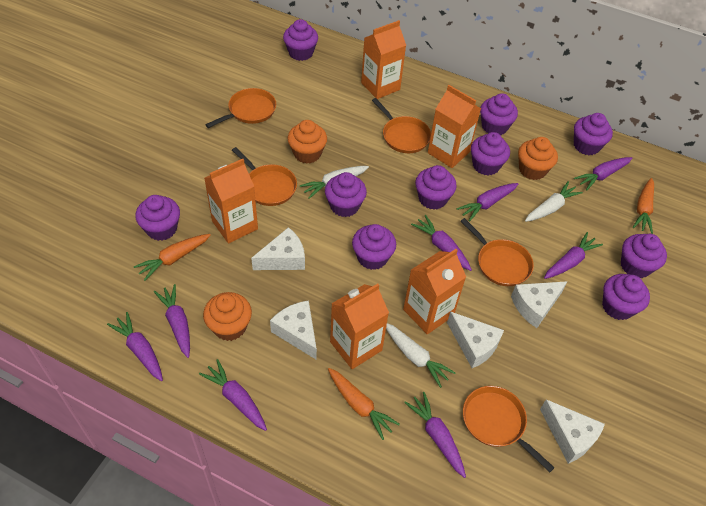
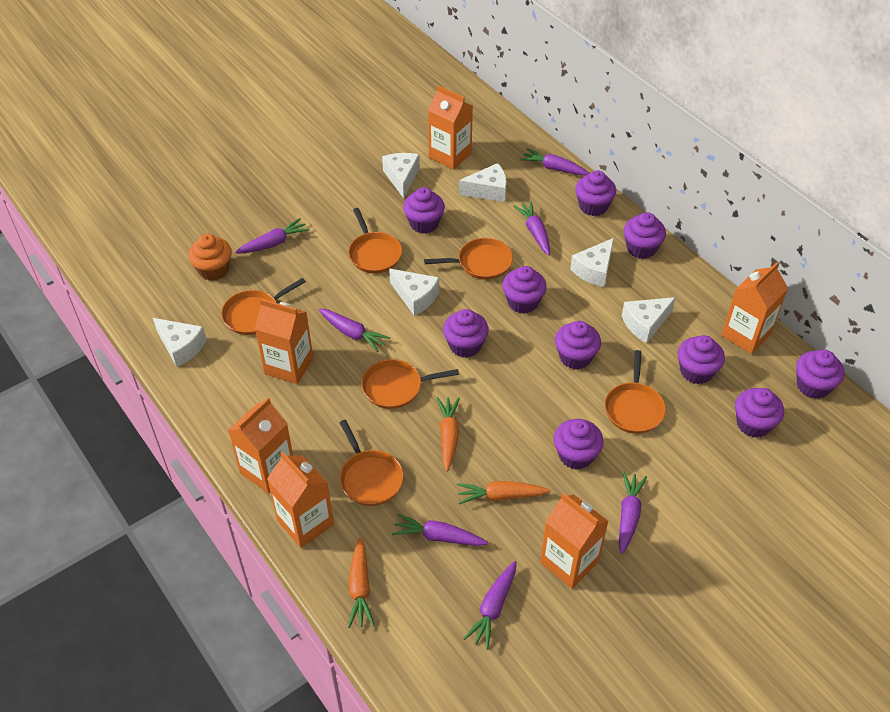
orange carton: [204,159,258,244] [330,283,389,369] [361,20,406,99] [403,249,466,334] [428,85,481,168] = 5 -> [228,398,293,493] [255,299,313,384] [267,451,334,548] [428,85,473,170] [540,493,609,589] [722,262,788,354] = 6
orange cupcake: [203,292,252,341] [288,120,327,164] [518,137,558,180] = 3 -> [188,234,232,281] = 1
orange pan: [205,88,276,128] [232,147,297,206] [372,98,431,153] [461,218,534,286] [463,386,555,472] = 5 -> [221,278,306,335] [339,420,403,506] [348,208,402,273] [361,359,459,409] [424,238,513,280] [605,350,666,434] = 6
purple carrot: [107,312,163,381] [154,284,190,358] [199,359,267,431] [404,392,466,478] [411,215,472,271] [456,183,518,222] [544,232,603,279] [574,157,632,190] = 8 -> [235,218,309,254] [318,308,390,352] [392,514,488,546] [463,561,516,650] [514,201,550,255] [520,148,590,176] [618,472,647,554] = 7
white carrot: [300,166,369,199] [386,323,456,388] [525,181,583,222] = 3 -> none = 0
white cheese: [251,227,305,270] [270,300,317,360] [447,311,504,368] [511,281,568,328] [540,399,605,464] = 5 -> [153,318,207,367] [382,153,420,198] [389,269,439,316] [459,163,507,202] [570,238,614,287] [622,297,676,343] = 6

